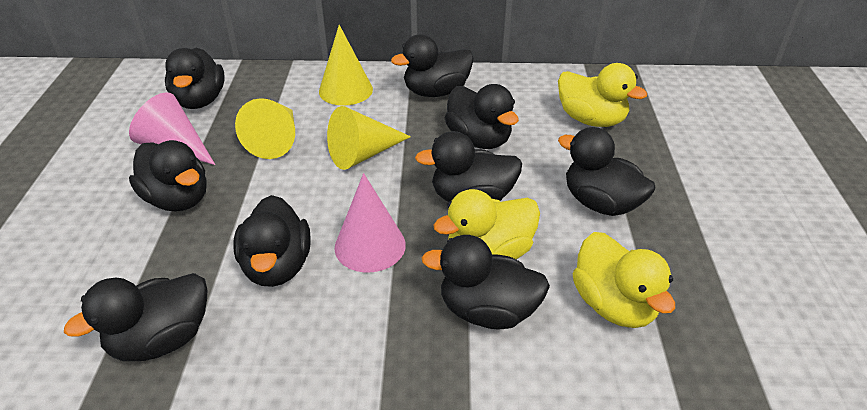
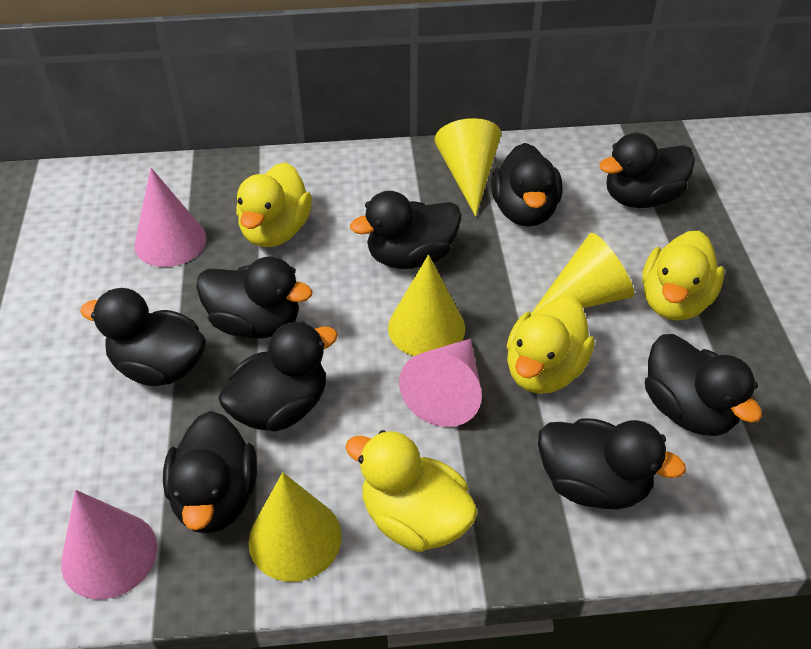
pink cone: [129,92,215,165] [335,173,406,272] = 2 -> [61,490,157,599] [135,168,206,267] [399,338,482,427] = 3
yellow cone: [235,98,295,159] [319,25,373,106] [327,106,411,170] = 3 -> [248,472,342,582] [388,255,465,356] [434,118,501,216] [531,233,634,315] = 4
yellow duck: [433,189,540,259] [558,63,647,127] [573,232,675,328] = 3 -> [236,162,312,247] [345,430,478,552] [507,297,595,394] [642,231,724,321] = 4

